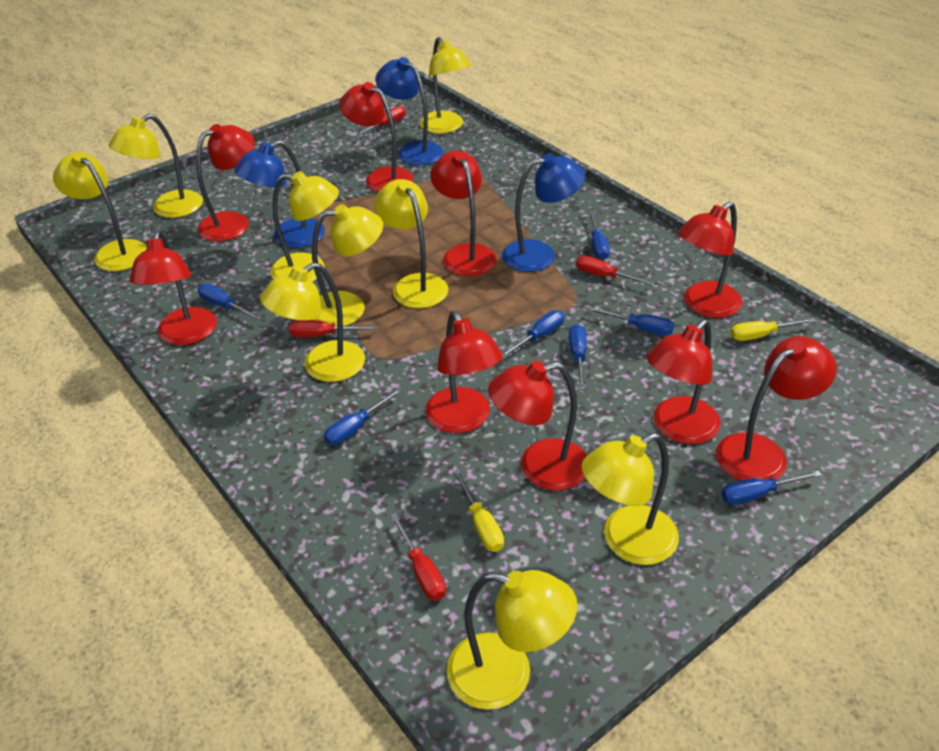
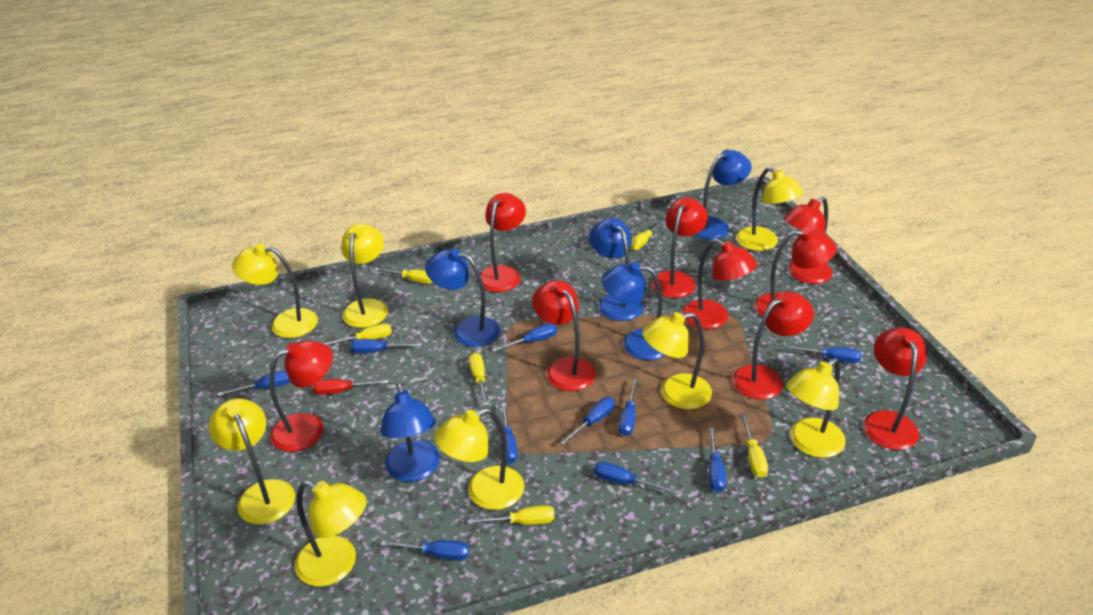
blue lamp: [234,140,325,248] [376,57,444,165] [502,153,585,272] = 3 -> [381,383,440,482] [425,249,500,347] [589,218,644,321] [602,262,665,360] [694,149,752,240] = 5
blue screwdriver: [198,284,261,320] [324,388,402,445] [502,310,565,358] [569,324,587,390] [588,211,610,260] [588,307,675,336] [721,470,822,505] = 7 -> [217,370,290,396] [350,339,422,353] [381,540,469,560] [492,323,557,352] [501,403,518,464] [560,397,615,445] [594,462,676,493] [619,379,638,436] [709,427,726,492] [786,345,861,363] = 10
red screwdriver: [289,320,377,337] [356,106,406,136] [390,513,446,600] [576,256,655,286] = 4 -> [313,379,388,395] = 1
yellow lamp: [53,152,147,271] [108,114,203,218] [260,262,365,382] [270,171,339,282] [312,204,383,327] [374,179,448,308] [420,37,471,134] [447,570,577,710] [581,433,679,565] = 9 -> [209,398,295,525] [232,244,318,338] [295,481,367,587] [341,224,388,328] [434,408,525,510] [642,312,712,409] [736,167,803,251] [786,358,846,458] = 8
yellow screwdriver: [453,469,504,552] [730,318,816,341] = 2 -> [323,324,392,345] [375,268,432,284] [468,505,555,525] [469,353,489,406] [630,219,666,250] [741,414,768,478] = 6

